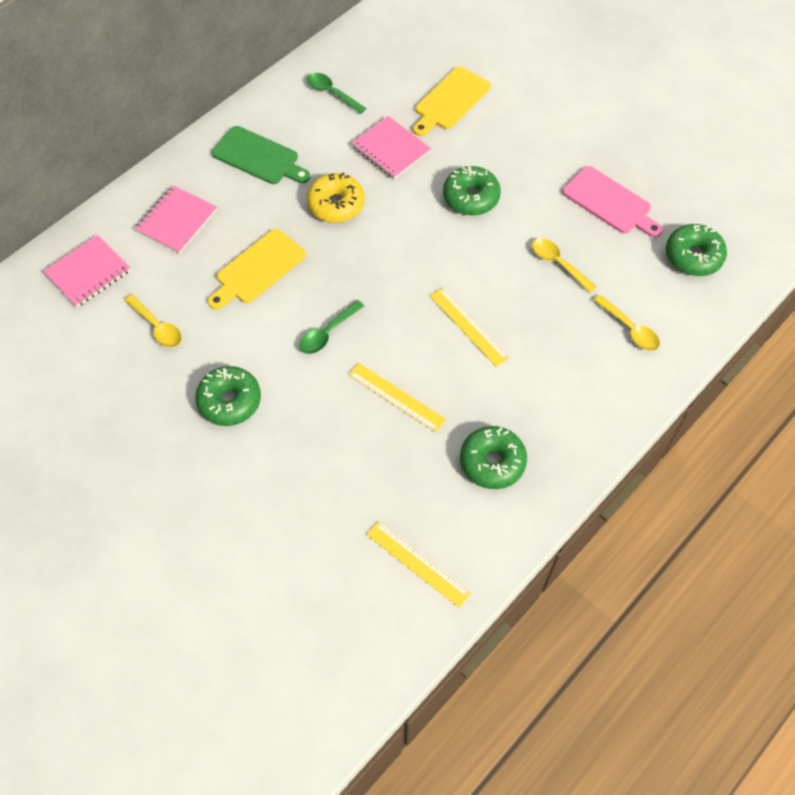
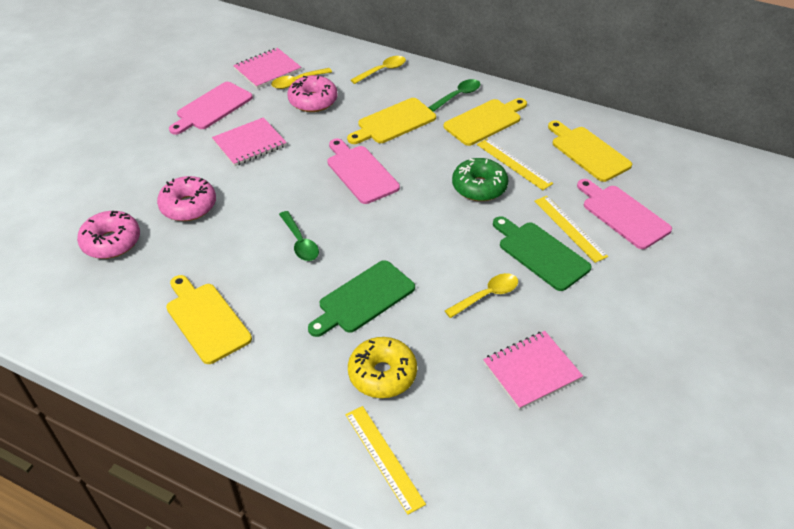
green cutting board: [212,126,310,184] = 1 -> [308,260,415,337] [493,216,592,291] = 2
green donut: [195,366,261,426] [443,166,501,216] [460,426,527,489] [666,224,727,276] = 4 -> [452,158,509,201] = 1
pink cutting board: [562,166,663,237] = 1 -> [169,82,253,135] [327,139,400,204] [577,179,672,249] = 3
pink donut: none = 0 -> [77,211,140,259] [157,176,216,221] [287,75,337,112] = 3
yellow cutting board: [208,229,306,310] [413,67,491,136] = 2 -> [166,275,252,364] [347,98,436,144] [443,98,527,146] [548,121,632,182] = 4

